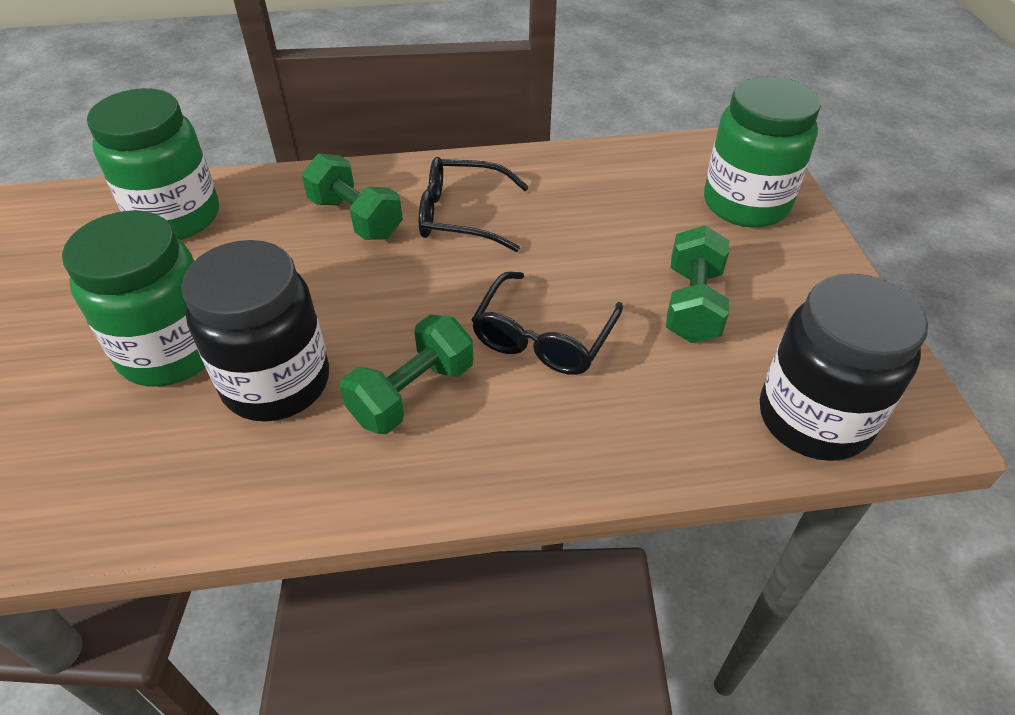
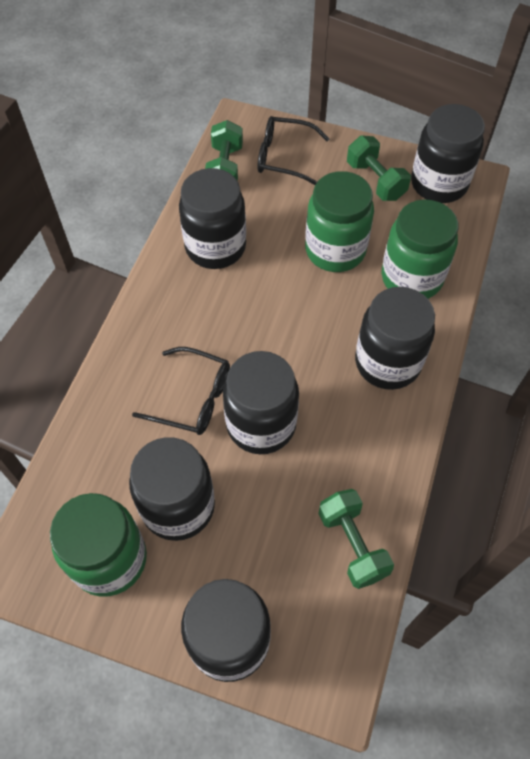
black jar: [181,240,329,422] [760,273,928,461] = 2 -> [129,437,215,541] [179,168,246,269] [181,579,271,682] [223,351,299,454] [355,287,435,390] [411,104,485,203] = 6

